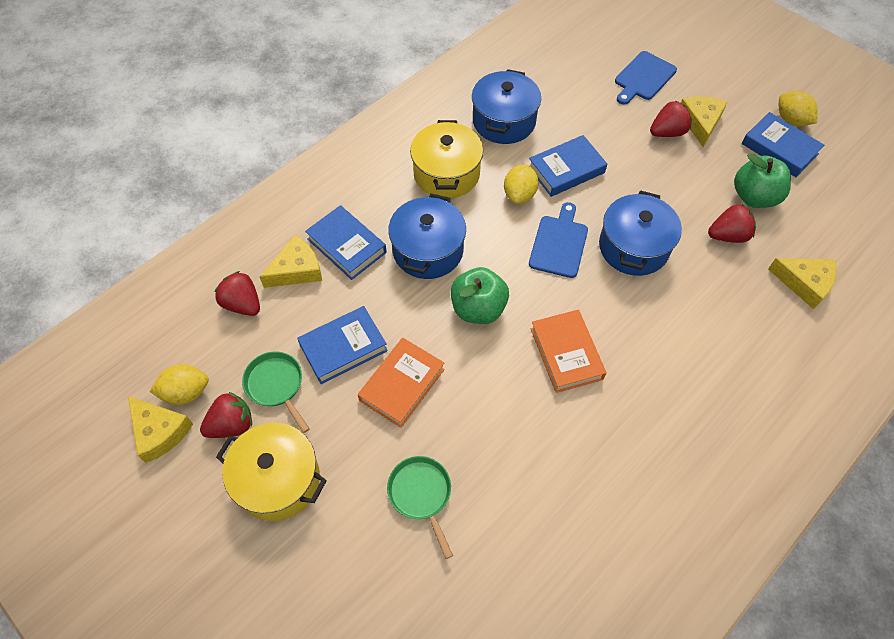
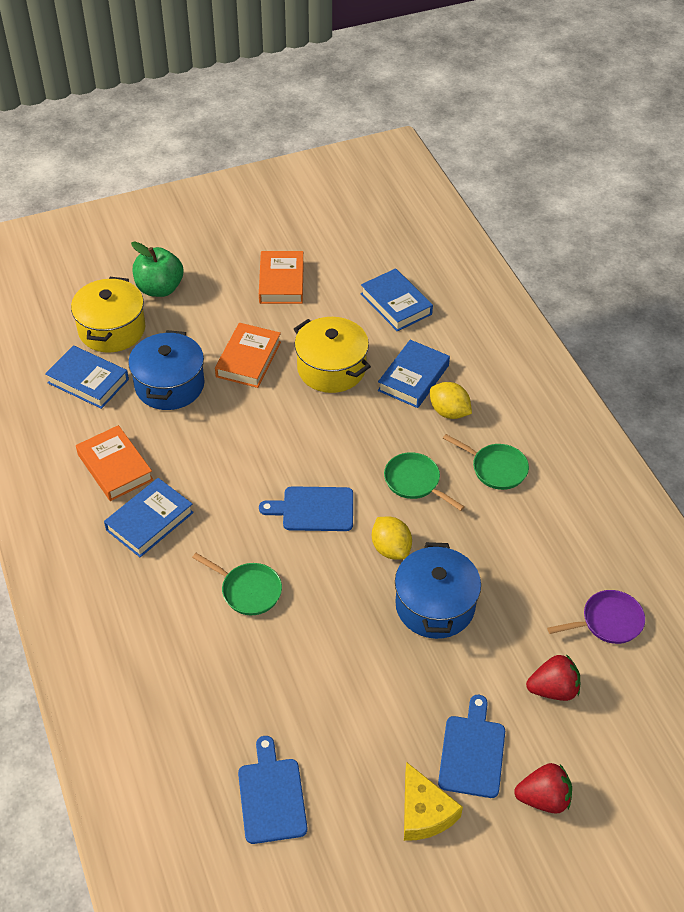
blue cutting board: [529,202,588,278] [615,51,677,105] = 2 -> [238,736,307,844] [259,486,353,531] [438,695,505,798] = 3
blue pot: [388,194,466,279] [472,69,541,144] [599,190,682,276] = 3 -> [128,330,204,410] [395,542,481,639] = 2
green apple: [451,267,509,324] [734,154,791,208] = 2 -> [131,242,183,297] = 1
green pan: [242,352,309,433] [387,456,453,559] = 2 -> [192,553,282,615] [384,452,465,511] [443,434,529,490] = 3
orange book: [358,338,445,428] [531,310,606,393] = 2 -> [76,425,154,501] [215,323,281,388] [259,251,304,304] = 3
purple pan: none = 0 -> [547,590,645,644] = 1
red strawberry: [200,392,252,438] [215,271,260,316] [650,100,692,137] [708,204,756,243] = 4 -> [514,763,572,814] [526,654,580,701] = 2
yellow cheese: [128,396,193,463] [260,235,322,288] [681,96,727,147] [768,258,837,309] = 4 -> [404,762,463,841] = 1
yellow lemon: [149,364,209,405] [504,165,539,204] [779,91,818,126] = 3 -> [372,517,412,560] [430,382,472,419] = 2

